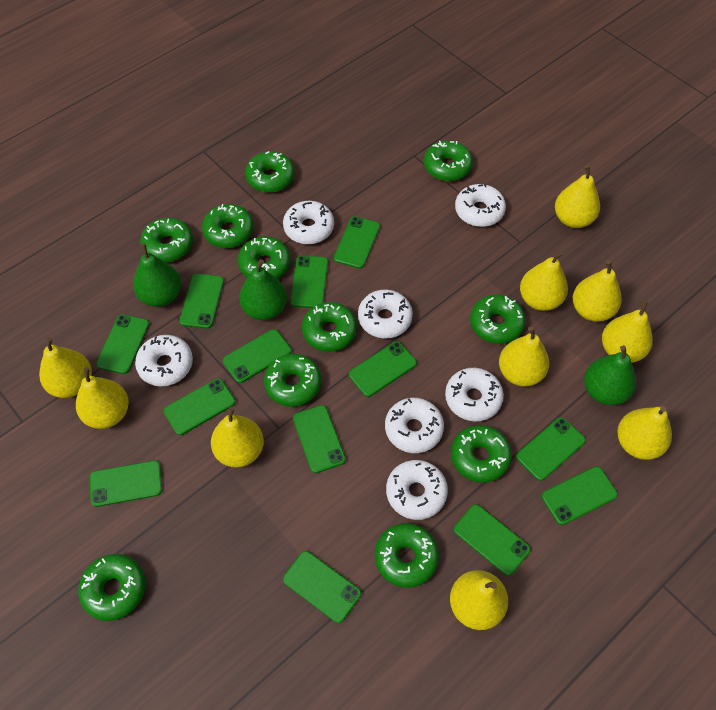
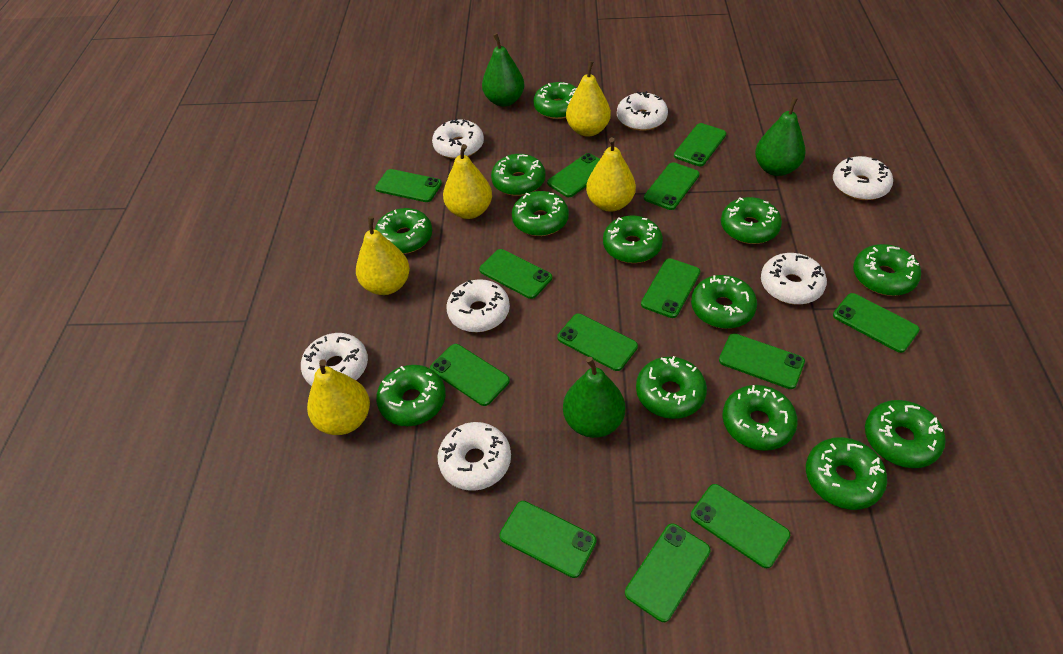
green donut: [78,554,145,621] [140,218,193,262] [202,204,254,248] [238,236,291,279] [245,151,295,193] [264,354,321,407] [302,302,357,352] [375,523,439,588] [424,141,473,181] [451,425,512,483] [470,295,526,344] = 11 -> [375,208,432,254] [376,365,446,426] [491,154,545,196] [512,191,569,236] [533,82,577,119] [603,216,663,263] [636,356,707,419] [691,275,757,329] [721,197,782,244] [723,385,798,451] [806,437,887,510] [853,244,921,296] [865,400,946,468] = 13
yellow pear: [39,337,92,398] [76,367,129,429] [211,407,264,468] [450,570,508,630] [499,326,549,387] [520,251,568,311] [555,165,600,228] [573,260,622,322] [602,300,653,363] [617,406,672,460] = 10 -> [307,359,370,435] [356,216,410,295] [443,144,492,219] [566,61,611,137] [586,137,636,212] = 5

